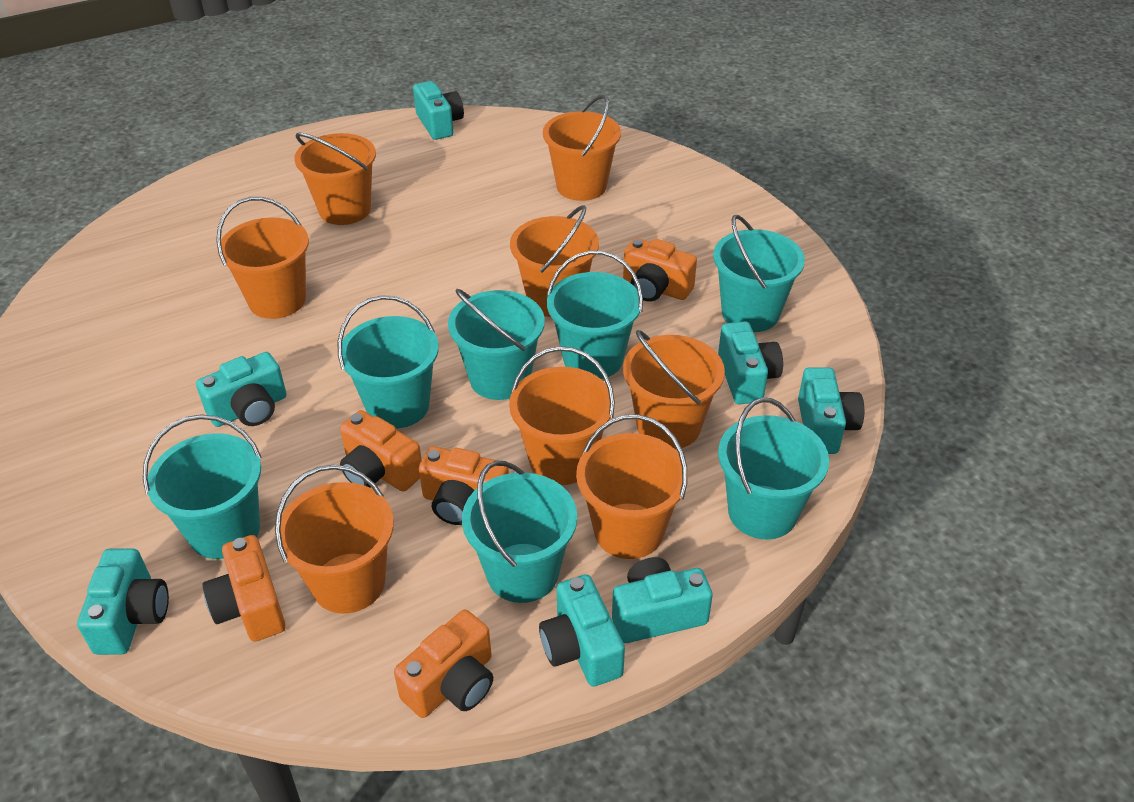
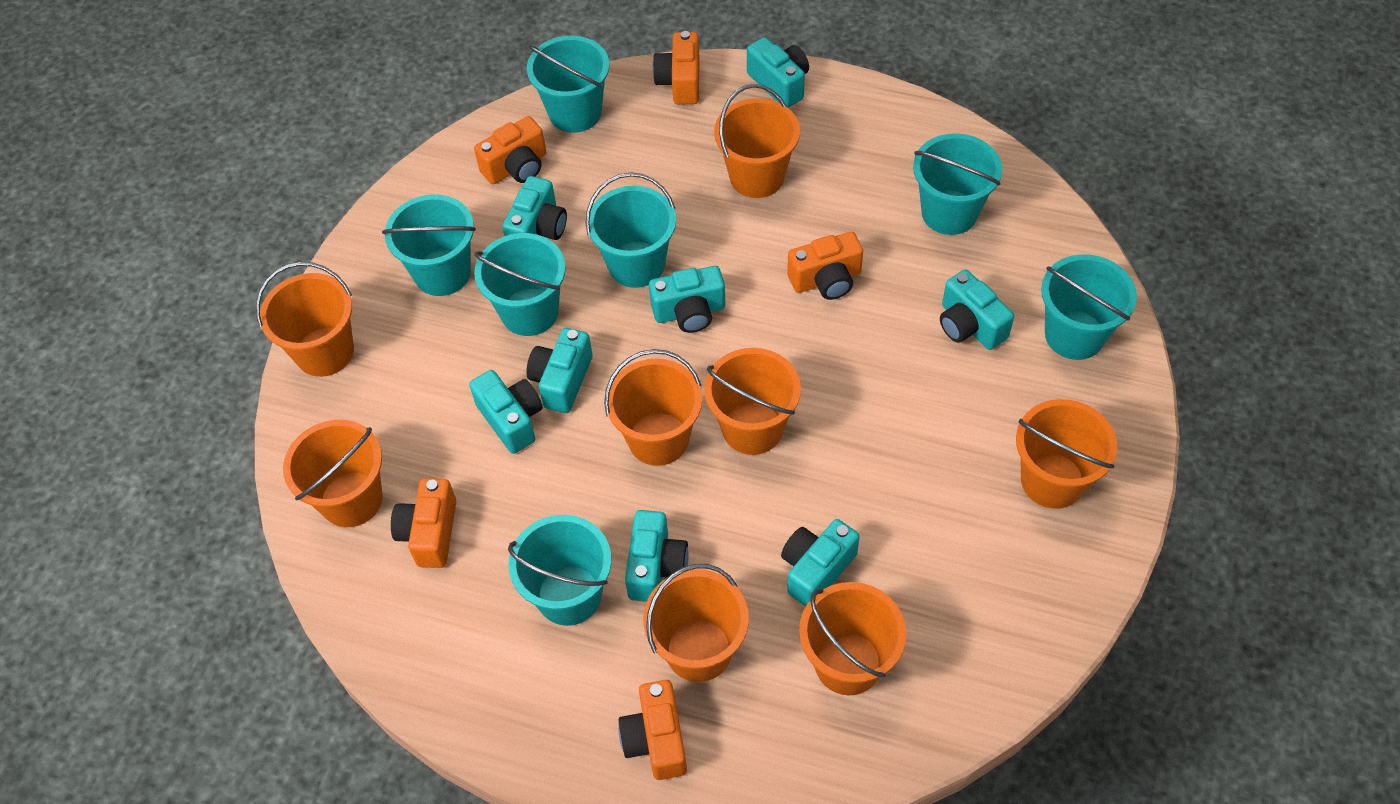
turquoise camera: [77,548,169,655] [196,352,287,427] [413,81,464,140] [539,574,625,687] [612,557,713,643] [718,321,783,404] [798,367,864,454] = 7 -> [469,370,543,454] [502,176,567,240] [527,328,593,413] [625,510,689,602] [649,266,725,333] [747,37,809,108] [781,519,860,607] [940,269,1014,350] = 8

